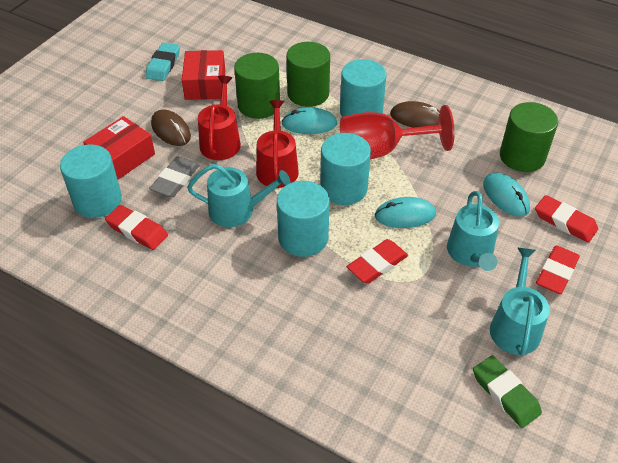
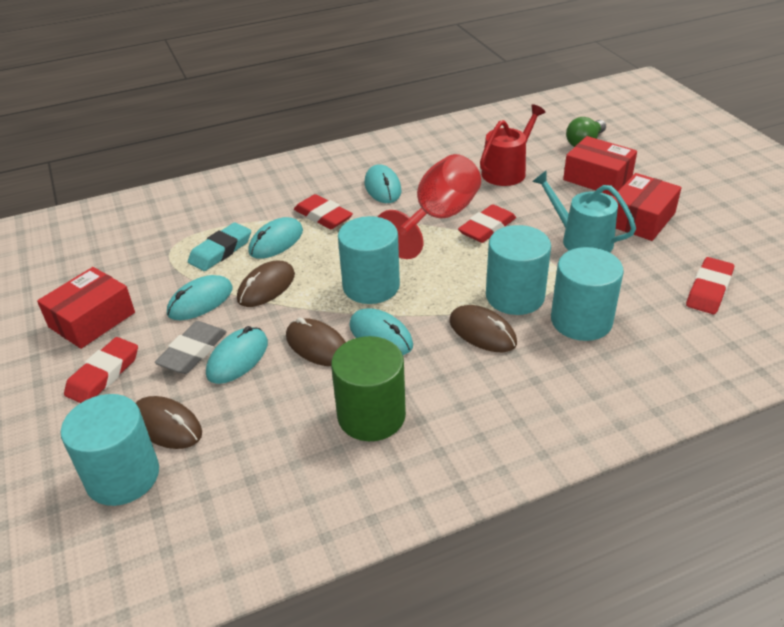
brown mouse: [151,110,191,146] [390,101,440,128] = 2 -> [136,396,202,449] [237,261,295,307] [286,317,346,366] [449,305,517,352] = 4
green cylinder: [234,53,280,119] [286,42,330,107] [500,102,558,172] = 3 -> [331,336,406,441] = 1
green eraser: [473,355,542,428] = 1 -> none = 0
green light bulb: none = 0 -> [566,117,606,147] = 1
red box: [83,116,155,180] [182,50,225,100] = 2 -> [37,267,135,349] [563,136,637,196] [613,173,682,241] = 3
red watering can: [198,76,241,160] [256,100,299,188] = 2 -> [480,104,545,186] = 1
turquoise mouse: [282,107,337,134] [375,197,436,228] [483,172,530,217] = 3 -> [167,275,233,320] [206,326,268,384] [248,217,303,259] [349,308,413,355] [365,164,402,203] = 5
turquoise watering can: [187,164,290,227] [447,191,499,271] [490,248,550,356] = 3 -> [532,170,636,253] = 1

